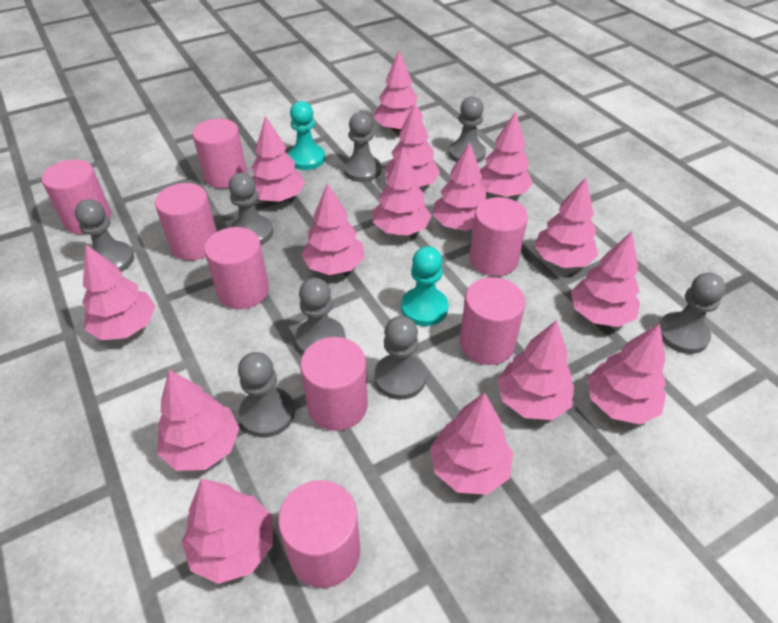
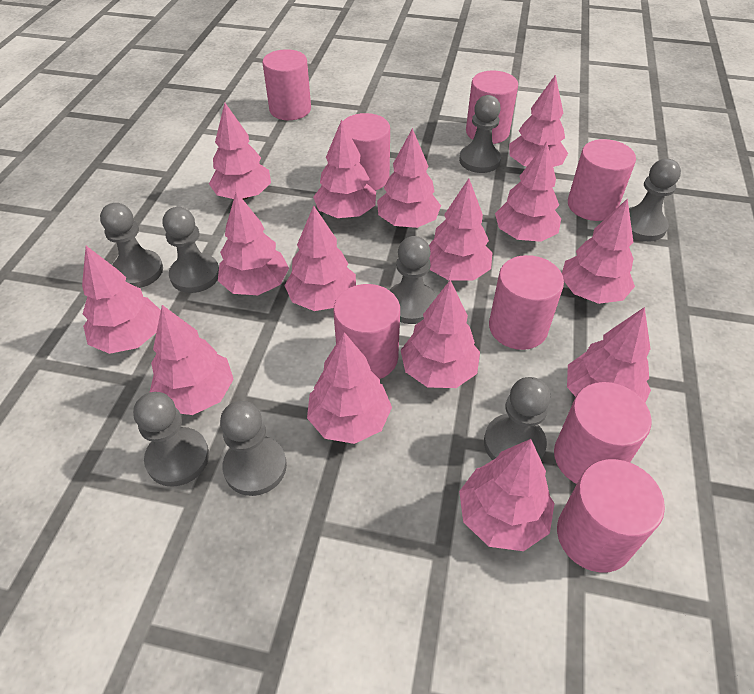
turquoise pawn: [288,101,325,170] [401,246,448,326] = 2 -> none = 0

